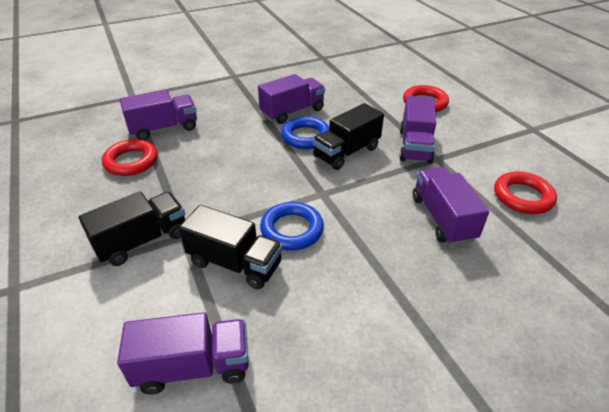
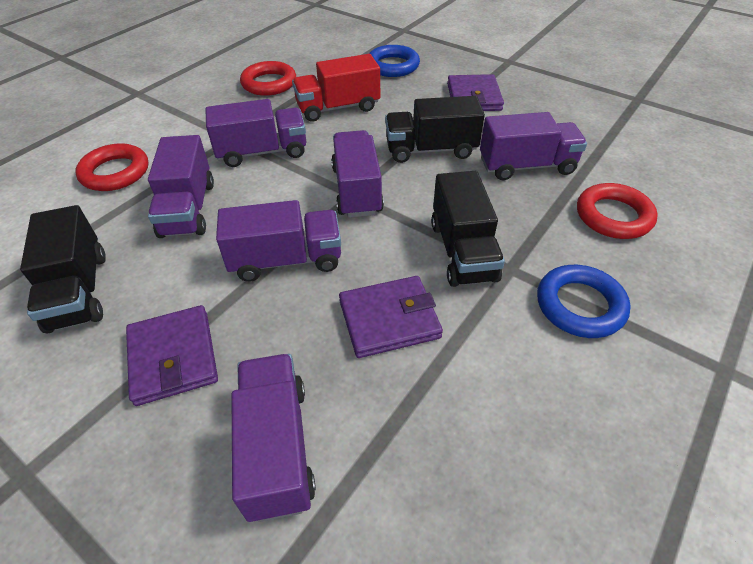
purple truck: [117,312,249,395] [120,90,197,140] [258,74,325,124] [399,96,436,164] [413,167,489,245] = 5 -> [148,135,214,238] [205,99,306,167] [216,200,341,282] [231,354,316,522] [331,130,384,218] [480,112,587,180] = 6
purple wallet: none = 0 -> [126,305,218,406] [339,276,443,358] [447,74,504,111] = 3
red truck: none = 0 -> [292,54,380,122] = 1

